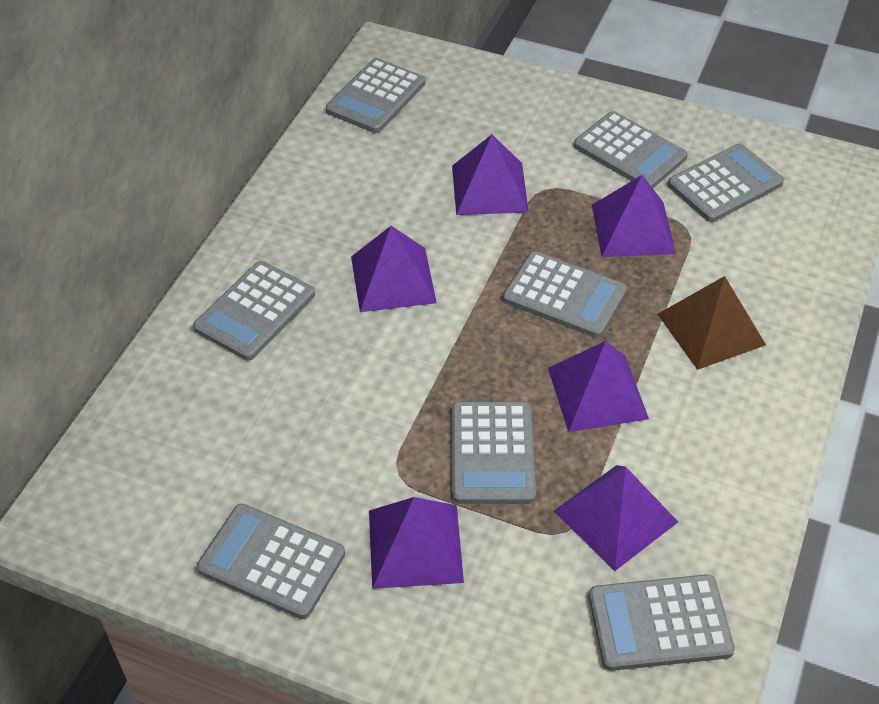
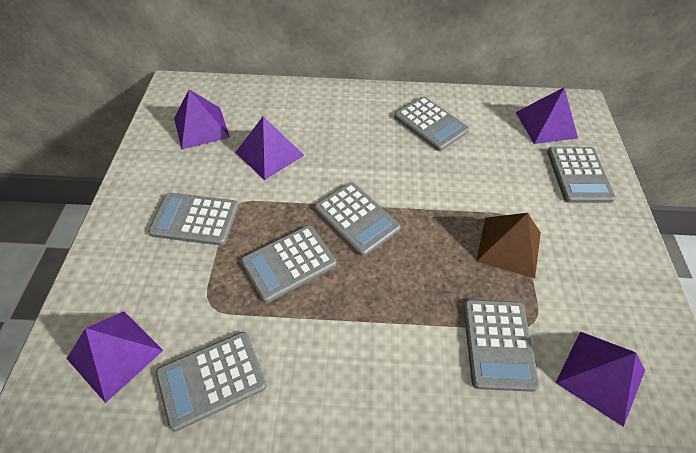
grey calculator: [193,261,315,361] [197,504,345,619] [326,58,425,133] [452,402,536,504] [503,251,627,338] [574,111,688,188] [589,574,735,671] [668,144,784,222] = 8 -> [148,193,239,246] [156,332,267,432] [241,225,336,303] [315,182,400,256] [394,96,469,151] [463,299,539,392] [547,147,616,203] = 7
purple pyramid: [351,226,437,312] [369,497,464,589] [452,134,529,215] [548,341,649,432] [554,465,678,571] [592,175,676,257] = 6 -> [67,312,163,403] [174,90,230,149] [235,116,304,180] [516,87,578,144] [555,332,645,427] = 5

